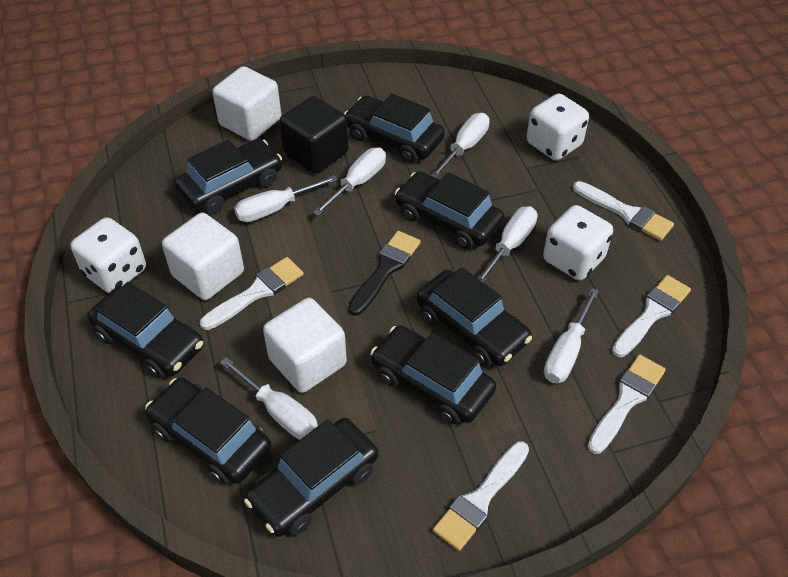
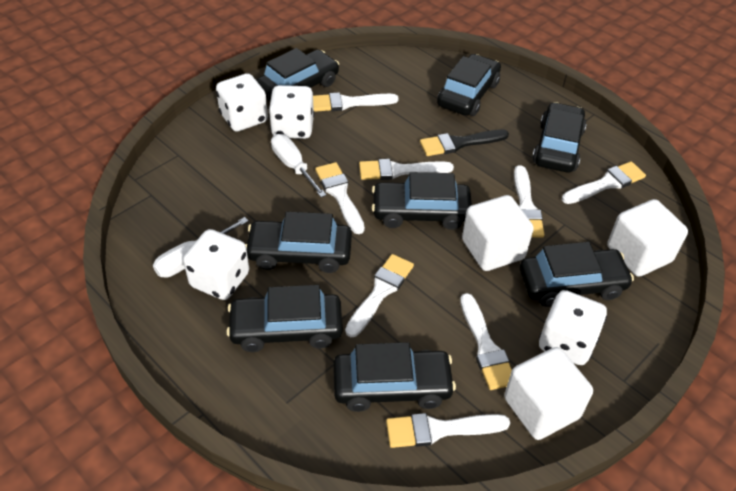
black cube: [280,96,348,174] = 1 -> none = 0
white brush: [200,257,304,330] [433,441,529,551] [573,181,674,241] [587,355,666,454] [612,275,691,357] = 5 -> [313,92,398,112] [315,162,365,234] [345,254,414,337] [359,159,454,180] [386,413,510,448] [460,293,512,390] [514,165,545,238] [562,161,646,204] = 8
white dice: [71,217,146,293] [527,93,589,160] [543,205,613,280] = 3 -> [183,229,249,300] [216,73,268,132] [269,85,314,139] [539,290,607,365] = 4
white screwdriver: [220,357,318,440] [234,175,338,222] [313,148,386,216] [430,113,490,178] [478,206,537,283] [544,288,599,383] = 6 -> [153,217,249,278] [271,134,327,197] = 2

